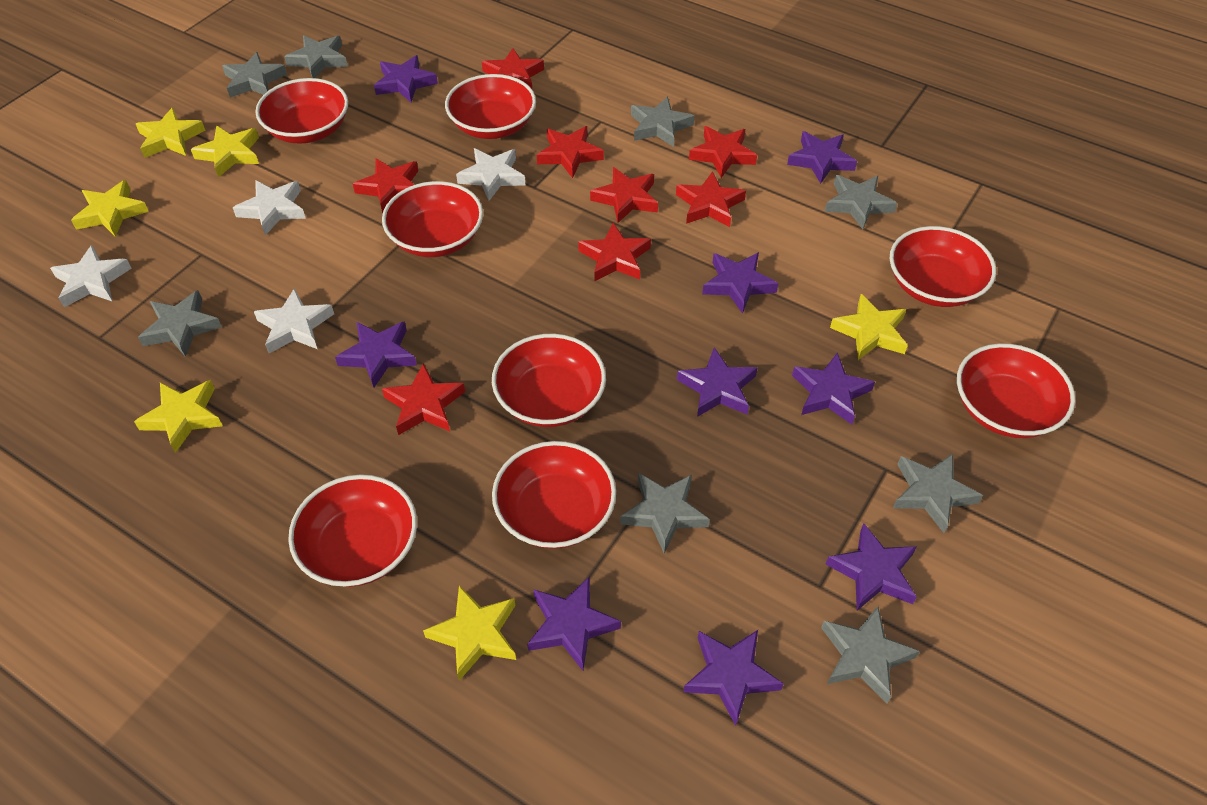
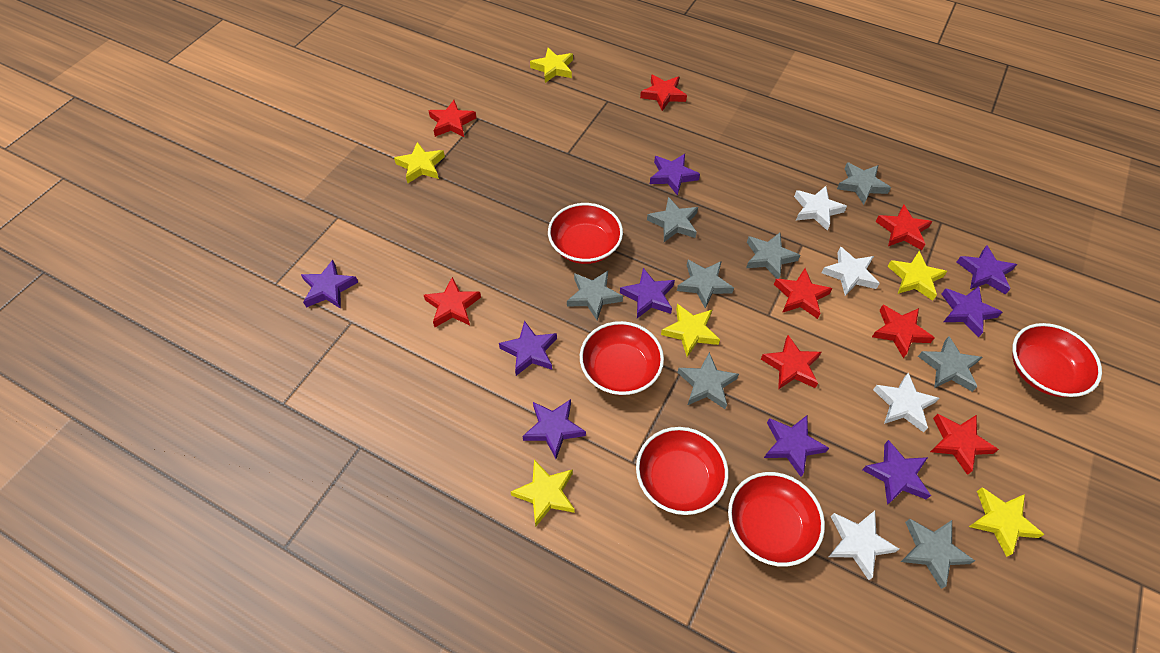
red bowl: [255,78,348,144] [288,474,417,587] [382,181,483,257] [445,74,536,139] [492,334,606,427] [492,441,616,549] [889,226,996,307] [957,343,1076,438] = 8 -> [548,203,623,264] [580,321,664,395] [636,427,728,515] [728,472,825,567] [1012,323,1102,397] = 5

